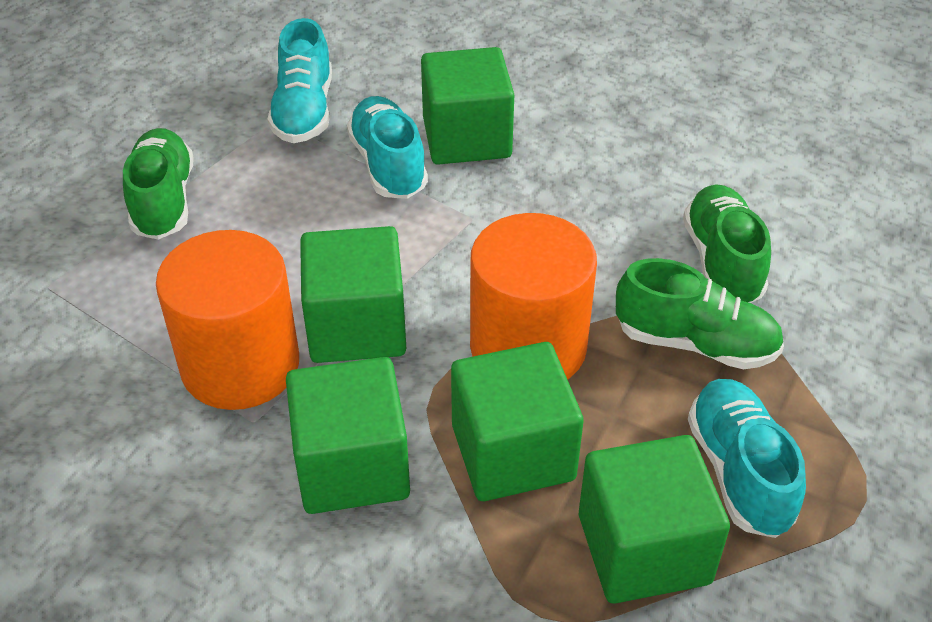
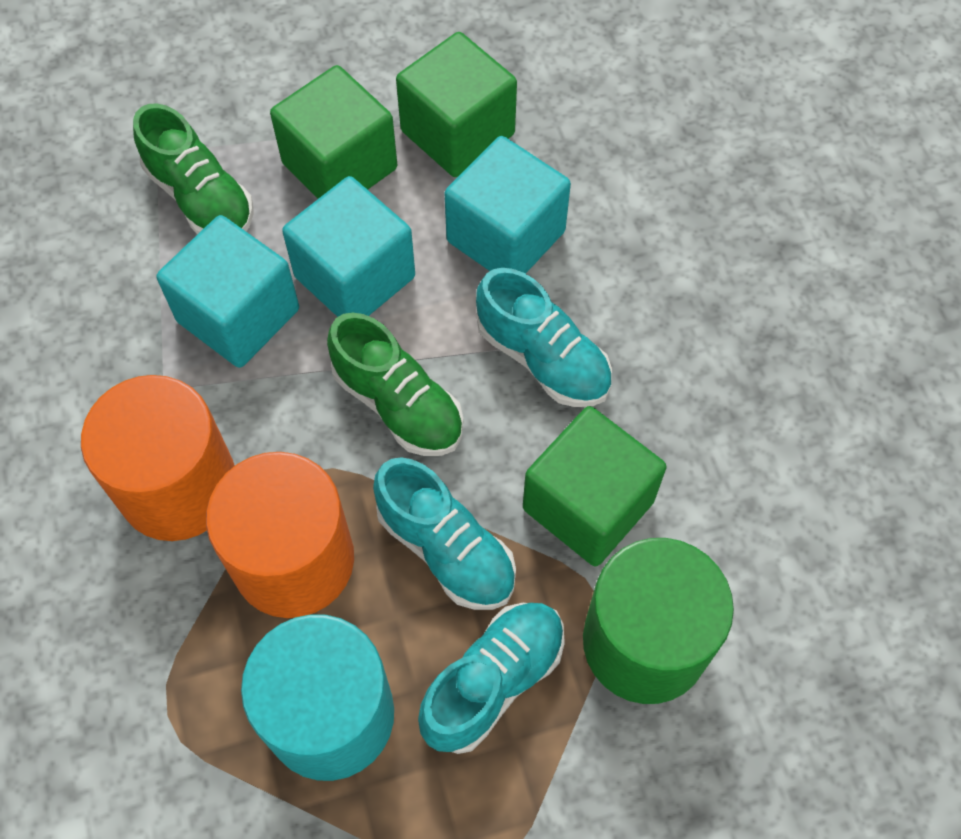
green cube: [286,357,410,514] [300,226,406,363] [421,47,514,165] [451,342,584,501] [579,435,730,604] = 5 -> [270,65,397,199] [396,32,517,177] [523,406,667,566] = 3
green cylinder: none = 0 -> [583,538,734,704] = 1
green shoe: [123,128,194,240] [616,258,784,369] [683,184,771,303] = 3 -> [133,103,254,234] [327,312,463,456] = 2
turquoise cube: none = 0 -> [157,215,299,368] [282,176,415,317] [444,136,571,274] = 3
turquoise cylinder: none = 0 -> [241,614,394,781] = 1

